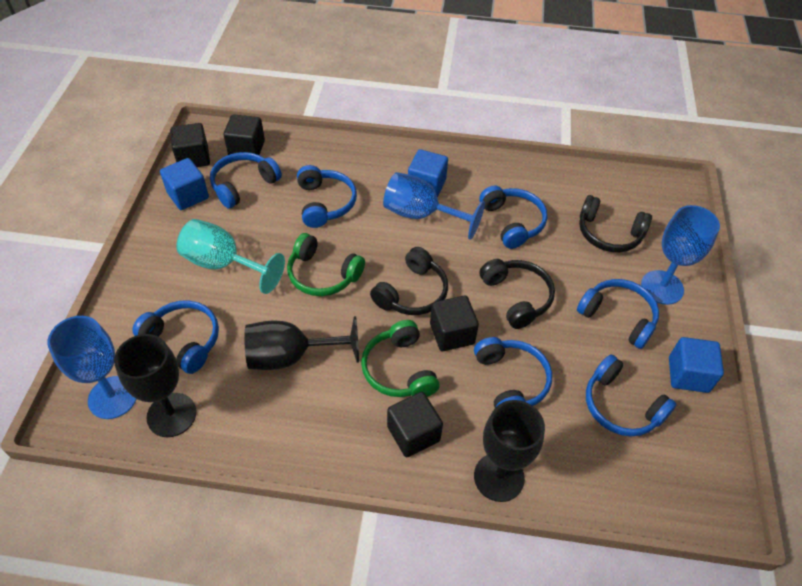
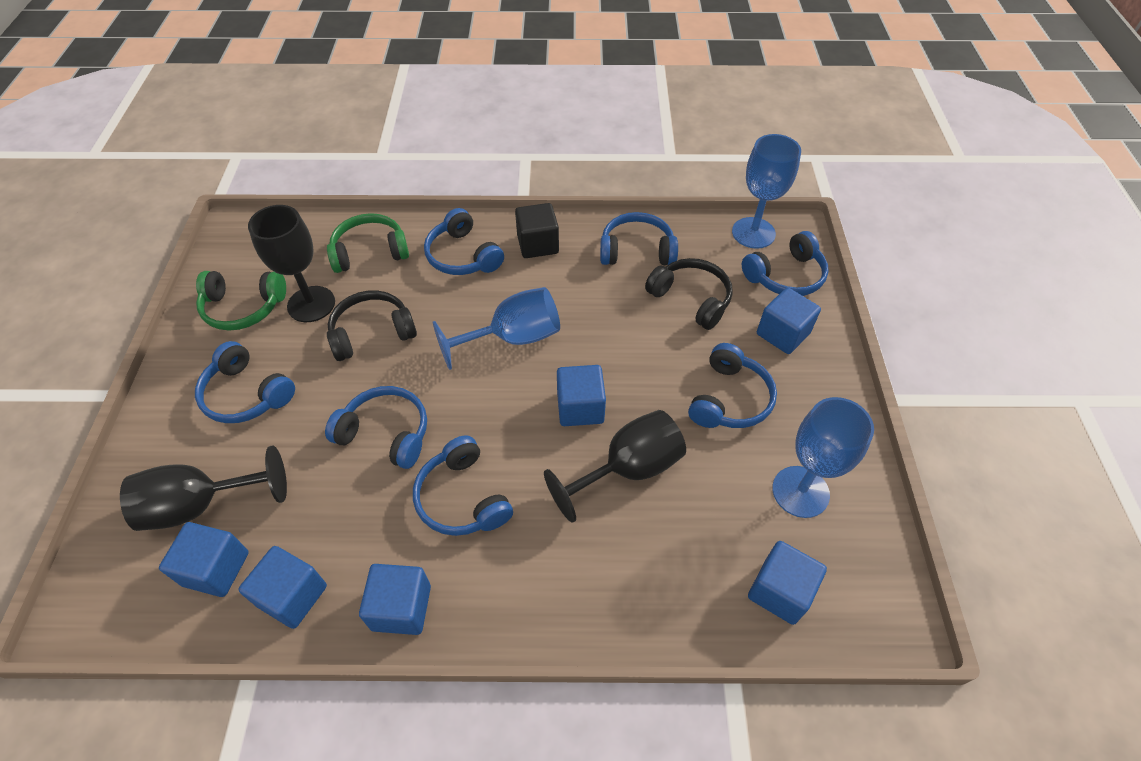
black cube: [170,123,210,167] [223,114,265,155] [387,392,443,457] [430,295,479,351] = 4 -> [515,203,559,258] = 1
black headphones: [370,247,448,315] [479,259,555,329] [579,195,652,252] = 3 -> [327,290,417,361] [645,258,733,330] = 2
blue cube: [160,158,209,210] [408,149,448,197] [669,337,724,393] = 3 -> [159,522,249,597] [238,546,327,629] [359,564,431,635] [557,365,606,426] [748,541,827,625] [757,288,821,354] = 6
turquoise goblet: [176,219,285,294] = 1 -> none = 0

